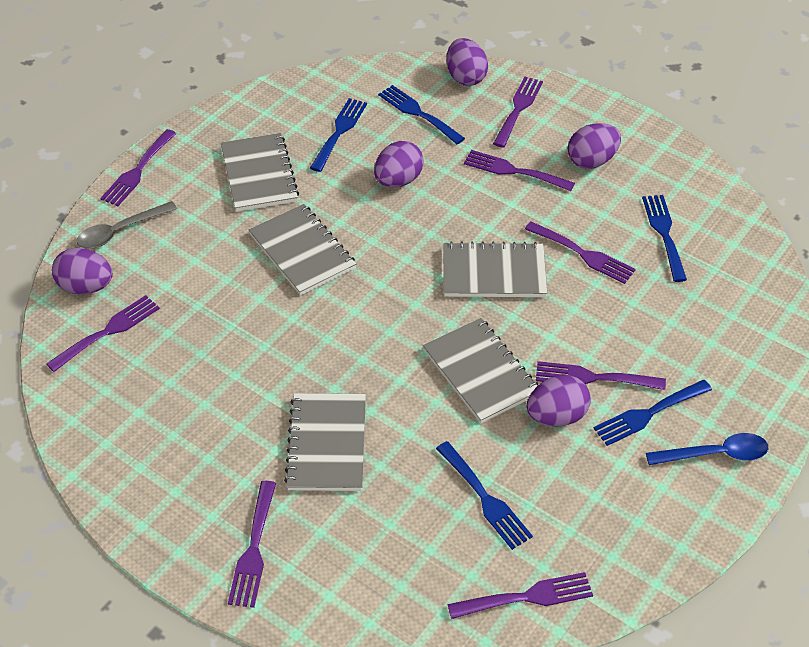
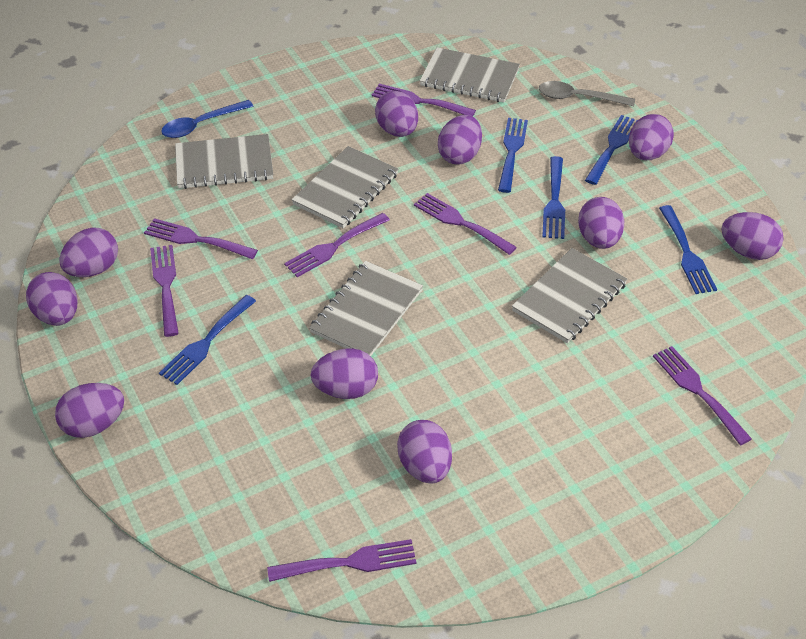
purple egg: [52,248,113,294] [374,141,424,188] [447,38,488,86] [527,375,591,427] [568,123,621,169] = 5 -> [26,272,78,326] [55,383,124,438] [59,228,118,277] [311,348,378,399] [375,91,418,137] [397,420,452,484] [438,115,482,164] [578,197,624,249] [629,114,674,160] [722,212,783,260] = 10
purple fork: [46,295,160,372] [100,129,177,206] [228,481,276,608] [448,572,593,619] [464,150,575,191] [493,77,543,148] [525,221,636,284] [536,361,666,390] = 8 -> [144,218,258,259] [150,245,179,337] [267,539,416,582] [284,213,390,277] [372,84,476,116] [414,193,517,255] [653,346,752,445] = 7

